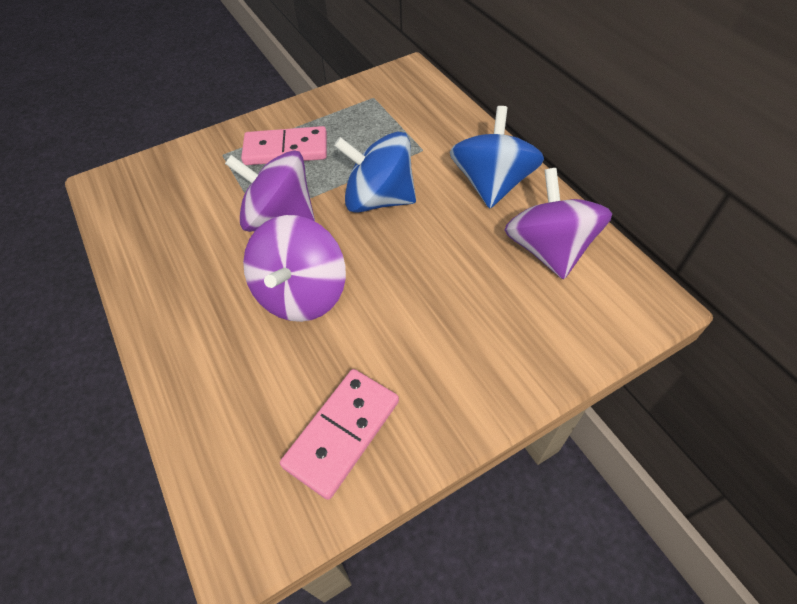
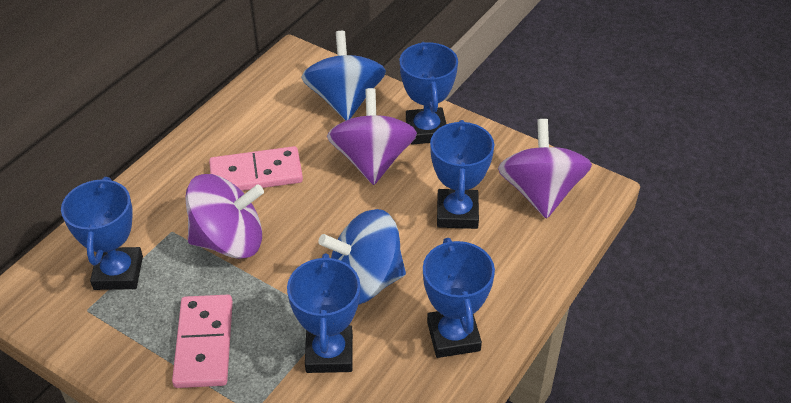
blue trophy: none = 0 -> [61,177,143,290] [287,254,360,373] [400,42,458,145] [423,238,495,358] [430,120,494,229] = 5

